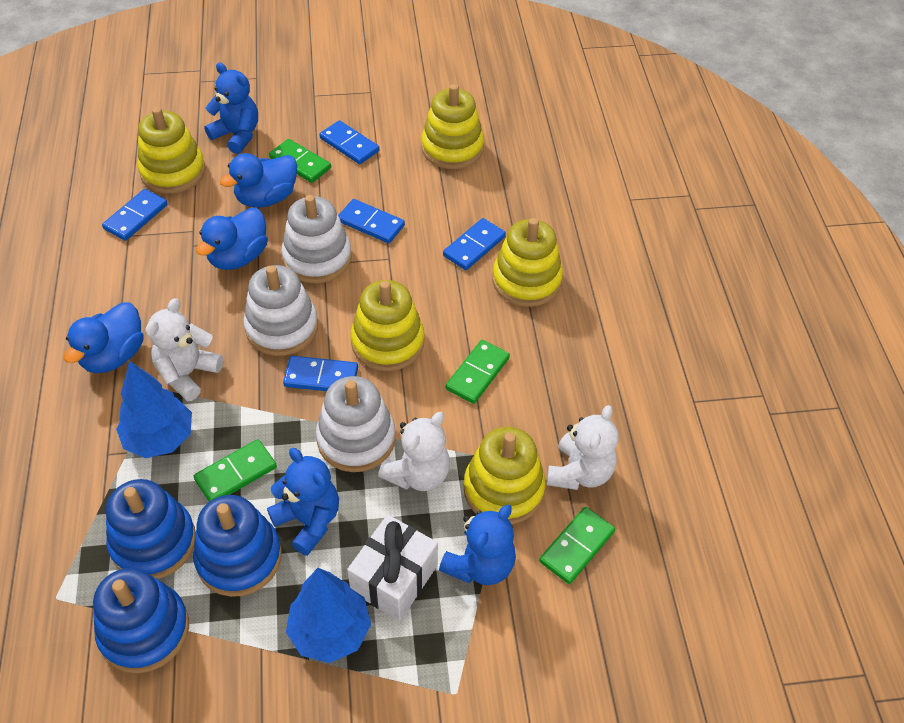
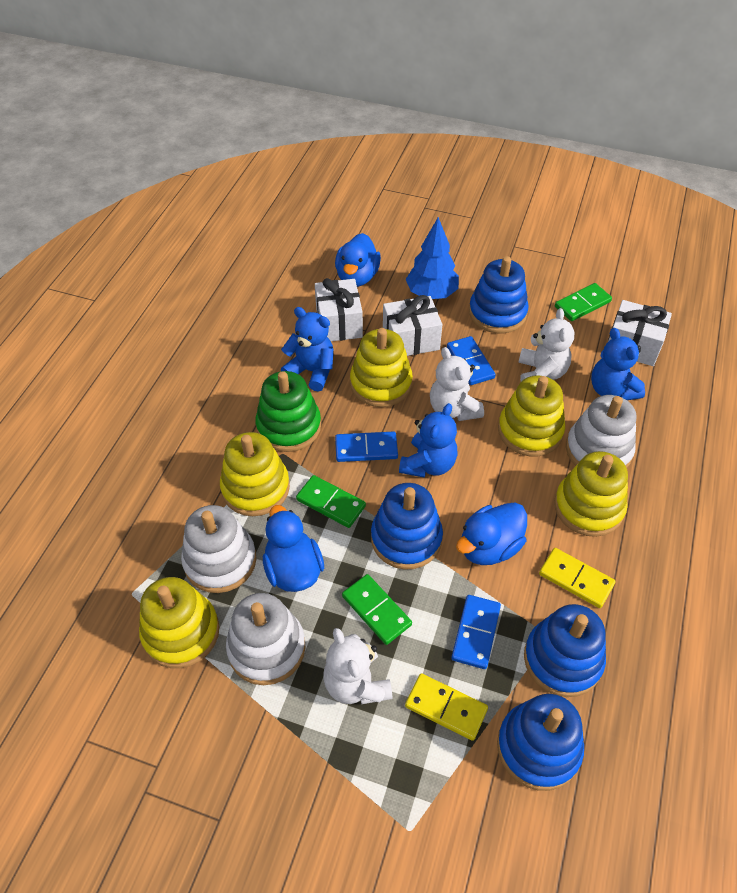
blue domino: [102,189,168,241] [283,356,358,391] [319,120,380,164] [338,199,405,243] [443,218,506,270] = 5 -> [335,432,398,462] [447,336,496,385] [451,595,501,669] = 3
blue stacking toy: [93,568,189,673] [106,479,196,579] [193,495,282,597] = 3 -> [371,483,443,569] [469,256,529,333] [497,694,584,791] [524,604,606,697] = 4
blue tree: [116,361,192,458] [286,568,371,663] = 2 -> [406,217,459,299] = 1
green domino: [194,439,277,502] [269,139,331,183] [446,340,510,404] [539,507,615,584] = 4 -> [296,475,366,528] [342,574,412,645] [555,283,612,321] = 3
green stacking toy: none = 0 -> [255,371,321,452] = 1
white gift: [347,514,438,621] = 1 -> [315,278,363,341] [383,295,442,356] [608,300,672,366] = 3
yellow domino: none = 0 -> [405,673,488,741] [539,548,616,608] = 2

